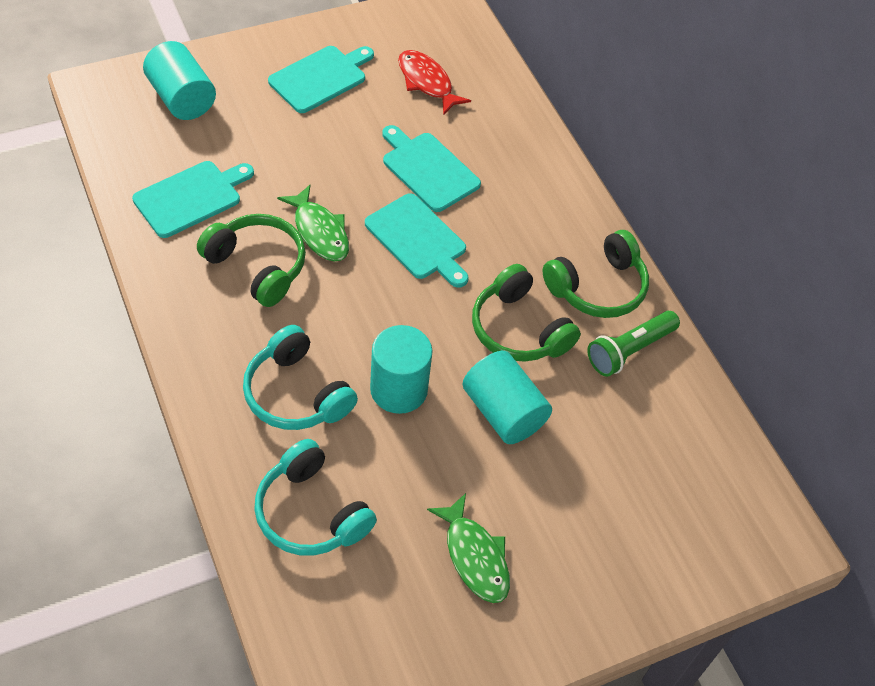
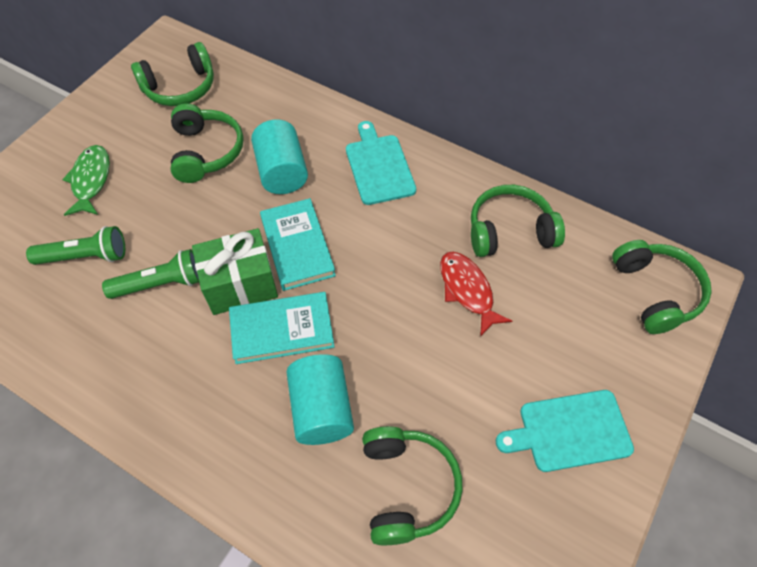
green fish: [277,185,349,262] [427,493,510,603] = 2 -> [62,145,110,216] = 1
green flashlight: [587,311,680,377] = 1 -> [26,226,125,265] [102,249,199,299] = 2
green gift: none = 0 -> [192,228,278,315] = 1
green headphones: [197,214,306,307] [472,264,581,362] [543,230,649,318] = 3 -> [131,42,214,106] [171,103,243,183] [362,426,463,545] [471,185,565,257] [612,240,712,334] = 5
turquoise book: none = 0 -> [229,292,335,364] [260,198,336,291] = 2
turquoise cutting board: [132,161,254,238] [268,46,374,113] [365,193,469,288] [382,125,481,212] = 4 -> [346,121,416,205] [496,390,634,472] = 2
turquoise cylinder: [143,41,216,120] [370,325,432,414] [463,351,552,444] = 3 -> [251,120,308,194] [286,354,354,445] = 2
turquoise headphones: [243,325,358,430] [254,439,377,556] = 2 -> none = 0

